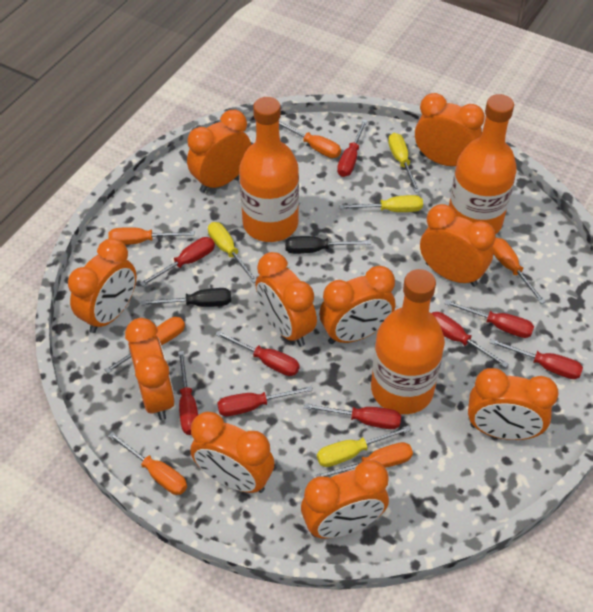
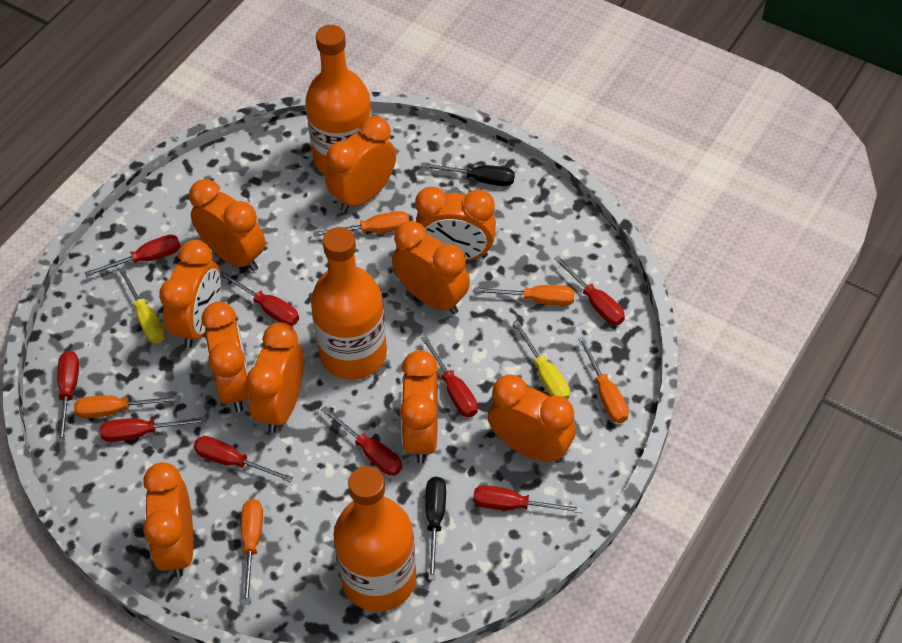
orange screwdriver: [105,317,185,373] [108,227,195,245] [108,432,187,495] [279,121,341,158] [315,442,413,477] [492,238,546,304] = 6 -> [74,396,180,418] [241,499,263,604] [313,211,409,237] [475,285,575,306] [578,336,629,423] = 5
yellow screwdriver: [208,222,256,283] [317,425,411,467] [339,195,423,212] [388,133,420,193] = 4 -> [118,267,165,343] [513,321,570,400] = 2

